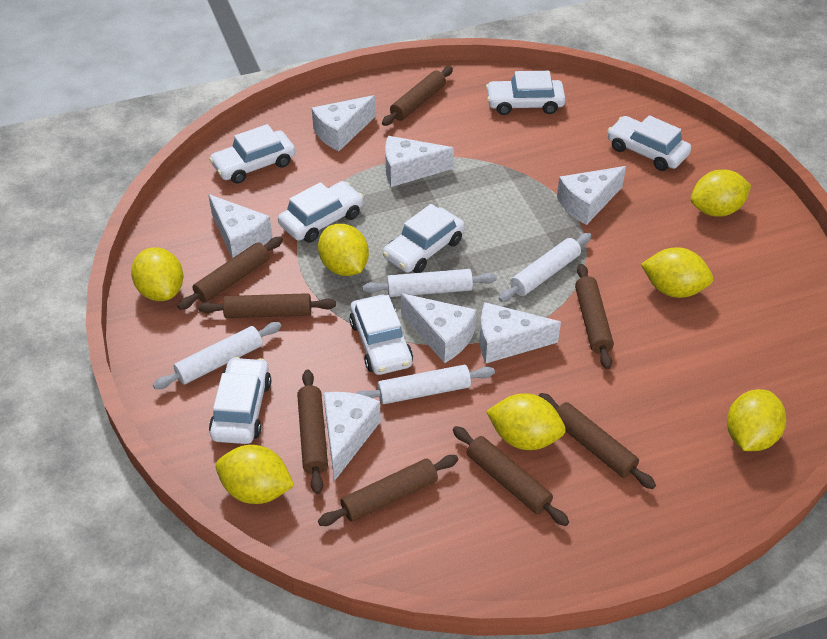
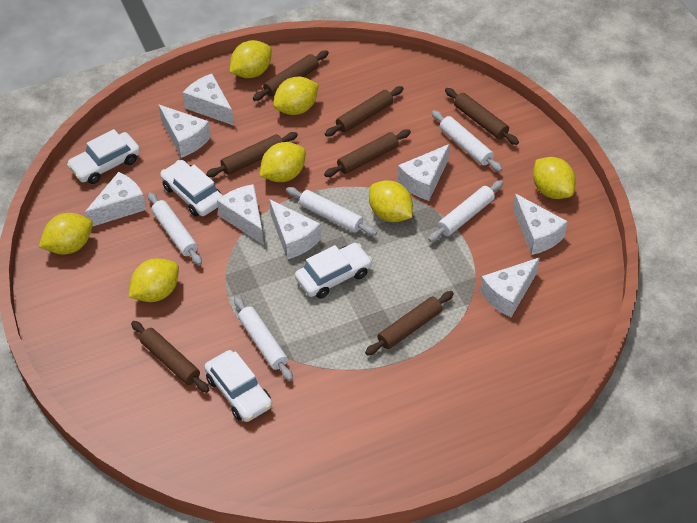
brown rolling pin: [177,236,283,310] [198,293,336,318] [297,369,328,494] [318,455,458,526] [382,66,453,126] [453,426,569,526] [538,393,656,489] [575,264,614,369] = 8 -> [131,321,209,393] [206,132,298,177] [253,50,329,101] [324,129,411,177] [325,86,404,137] [365,291,454,356] [445,88,519,145] = 7
white car: [209,124,295,184] [209,357,271,444] [278,181,364,243] [349,295,413,375] [383,204,465,273] [486,71,566,115] [607,115,691,171] = 7 -> [67,129,140,184] [160,160,223,217] [204,350,272,422] [295,243,372,299] = 4
white cheese: [208,194,273,258] [312,95,376,151] [324,392,381,481] [385,136,454,187] [401,293,477,363] [480,302,561,363] [557,166,626,225] = 7 -> [84,172,146,227] [158,104,211,158] [183,74,234,126] [217,184,264,245] [269,199,321,259] [398,144,450,201] [480,258,540,317] [513,194,568,255] = 8
white rolling pin: [153,322,281,389] [355,365,495,404] [363,269,497,297] [499,233,591,302] = 4 -> [148,192,202,265] [234,296,293,381] [286,187,377,236] [428,180,503,242] [432,110,502,172] = 5

